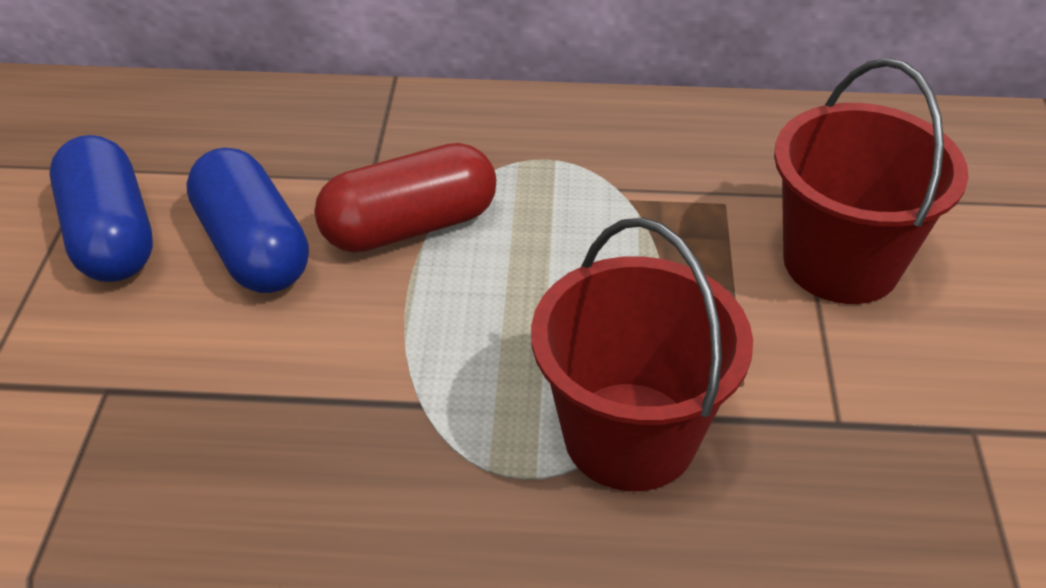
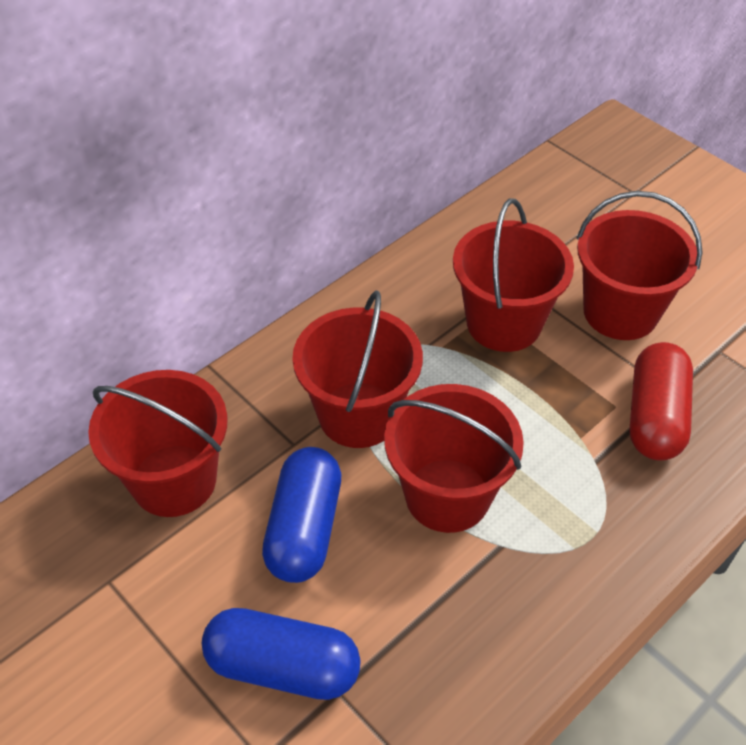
red bucket: [531,217,753,491] [774,58,969,304] = 2 -> [88,370,228,517] [292,290,423,448] [384,384,524,533] [453,199,574,352] [576,191,703,340] = 5

